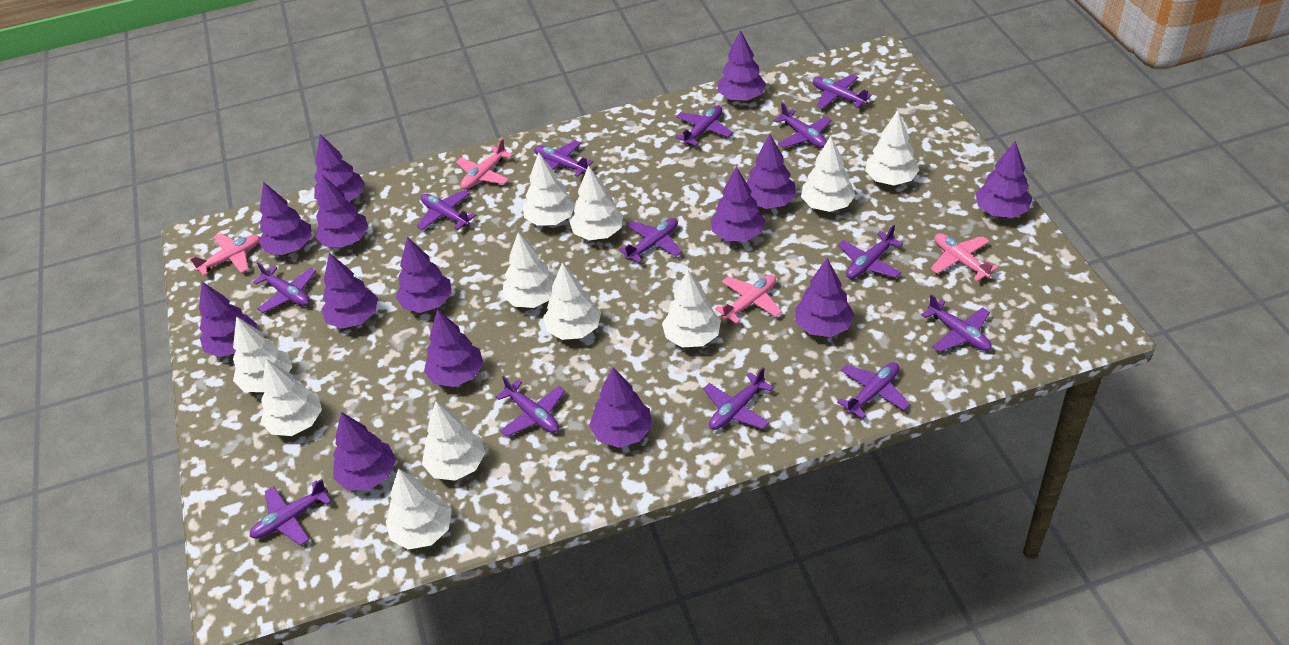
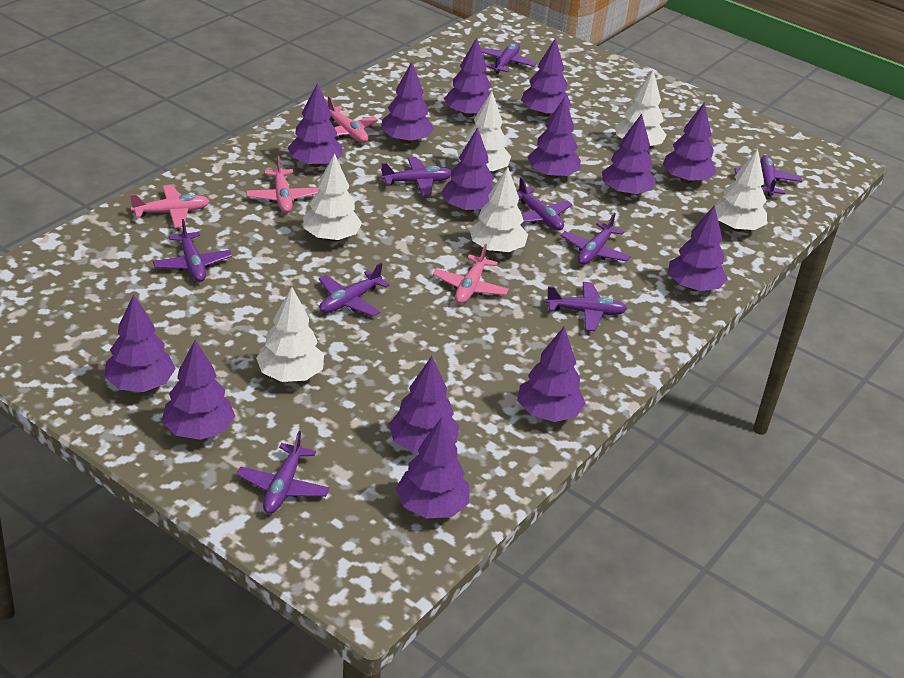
purple plane: [249,479,331,546] [253,262,316,313] [417,190,476,230] [496,376,565,437] [534,140,593,177] [619,218,682,263] [675,105,733,146] [703,367,774,430] [774,103,832,148] [813,74,872,109] [837,362,910,419] [838,225,903,279] [921,294,992,352] = 13 -> [153,219,232,282] [236,431,330,514] [319,263,390,316] [381,157,451,196] [481,42,537,74] [517,177,573,231] [545,282,627,331] [561,213,631,265] [735,155,802,196] = 9
white tree: [233,316,292,392] [261,359,322,436] [386,469,452,550] [422,401,485,481] [502,232,555,308] [523,152,575,226] [543,263,601,340] [569,165,623,240] [662,270,721,347] [801,136,856,212] [865,110,919,185] = 11 -> [256,287,324,382] [303,153,362,241] [457,91,511,171] [470,167,528,253] [615,70,667,146] [715,149,767,232] = 6

